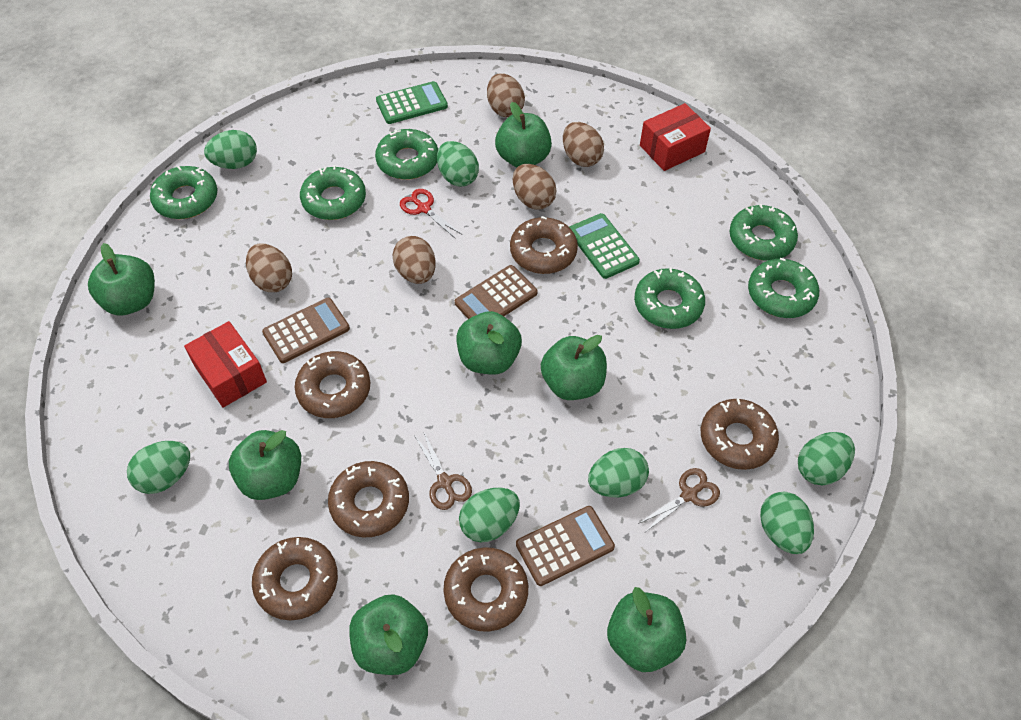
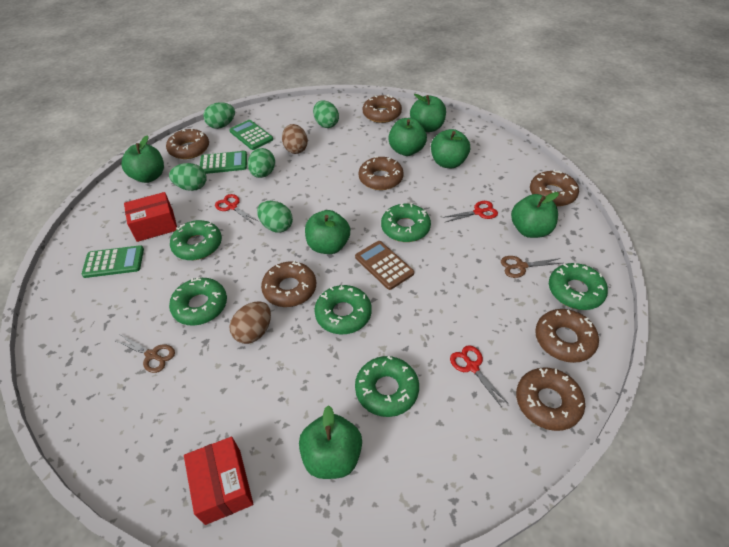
brown calculator: [262,298,350,363] [455,265,538,319] [516,506,615,586] = 3 -> [355,241,414,290] = 1
brown donut: [252,537,338,620] [295,351,370,418] [328,461,409,538] [443,547,528,632] [510,216,578,274] [701,399,779,470] = 6 -> [166,128,209,159] [261,260,316,307] [358,156,404,190] [363,95,402,123] [516,367,585,431] [530,170,579,206] [535,309,599,363] = 7
brown egg: [246,243,292,292] [392,236,436,284] [487,73,525,117] [513,164,557,210] [563,122,604,167] = 5 -> [229,301,271,344] [282,124,308,154] = 2
green calculator: [376,81,448,124] [570,213,640,279] = 2 -> [81,245,144,278] [200,151,247,174] [229,120,273,150] = 3
green egg: [127,441,190,494] [204,130,257,169] [437,141,479,187] [459,488,520,542] [588,448,649,497] [760,492,814,554] [798,432,855,486] = 7 -> [169,163,207,191] [204,103,235,129] [248,148,275,178] [257,201,293,232] [313,100,339,128] = 5
red scissors: [400,189,461,239] = 1 -> [215,194,259,224] [442,201,498,222] [450,345,509,407] = 3

